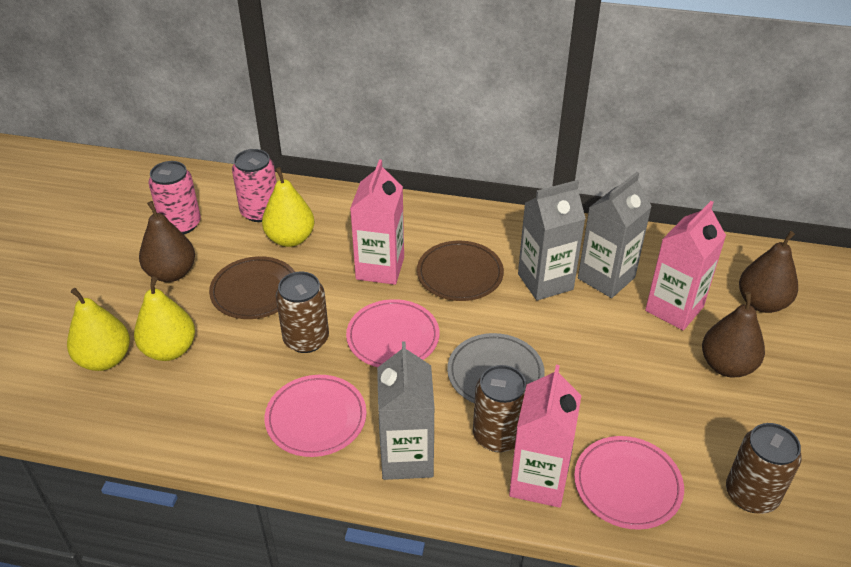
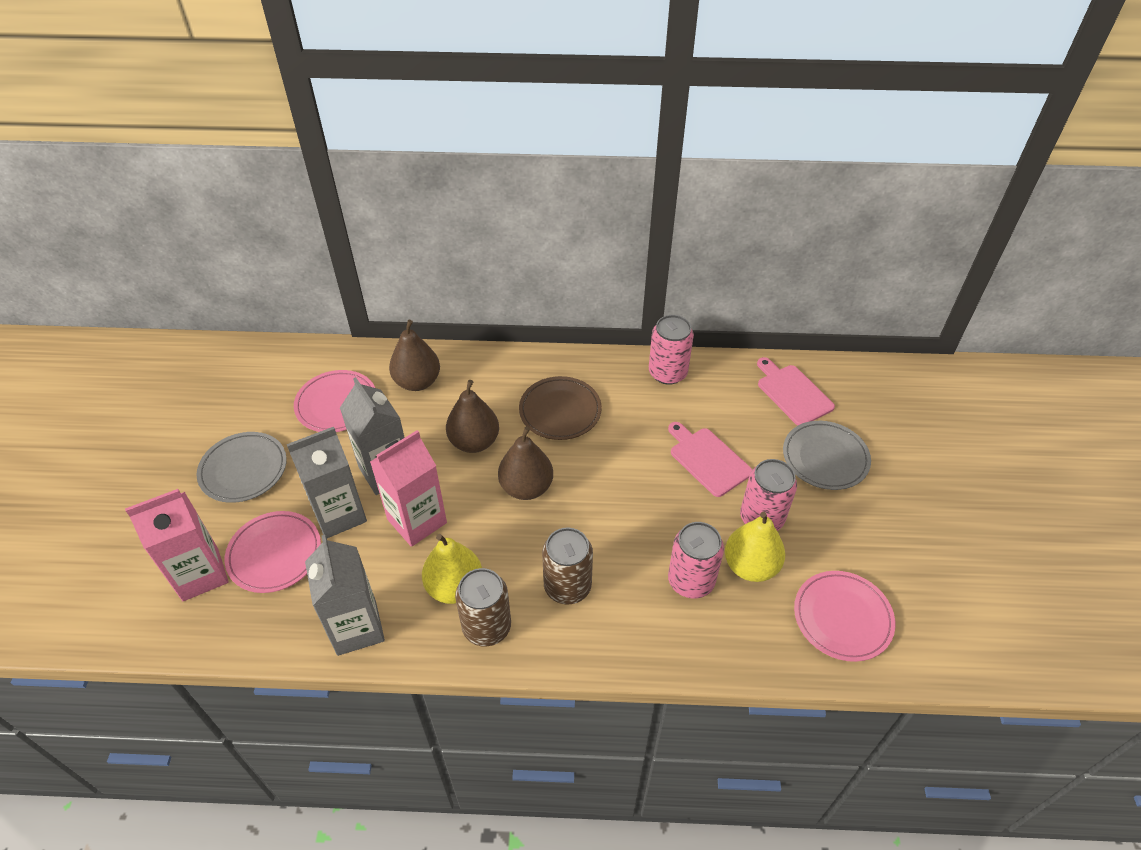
brown can: [276,272,329,353] [473,365,527,452] [726,423,802,514] = 3 -> [455,568,511,647] [542,528,593,605] = 2
brown plate: [209,256,295,319] [417,241,504,301] = 2 -> [519,376,602,440] = 1
grey plate: [447,333,545,403] = 1 -> [196,432,287,503] [783,421,871,490] = 2
pink can: [148,161,201,234] [232,149,277,222] = 2 -> [649,315,694,385] [668,522,724,598] [740,459,797,531] = 3
pink carton: [350,159,404,285] [509,365,582,508] [645,201,726,330] = 3 -> [125,489,228,601] [370,430,447,547] = 2
pink cutting board: none = 0 -> [668,422,752,497] [757,357,835,425] = 2
yellow pear: [67,288,130,371] [134,277,195,361] [262,167,315,247] = 3 -> [422,534,482,604] [725,512,785,582] = 2

